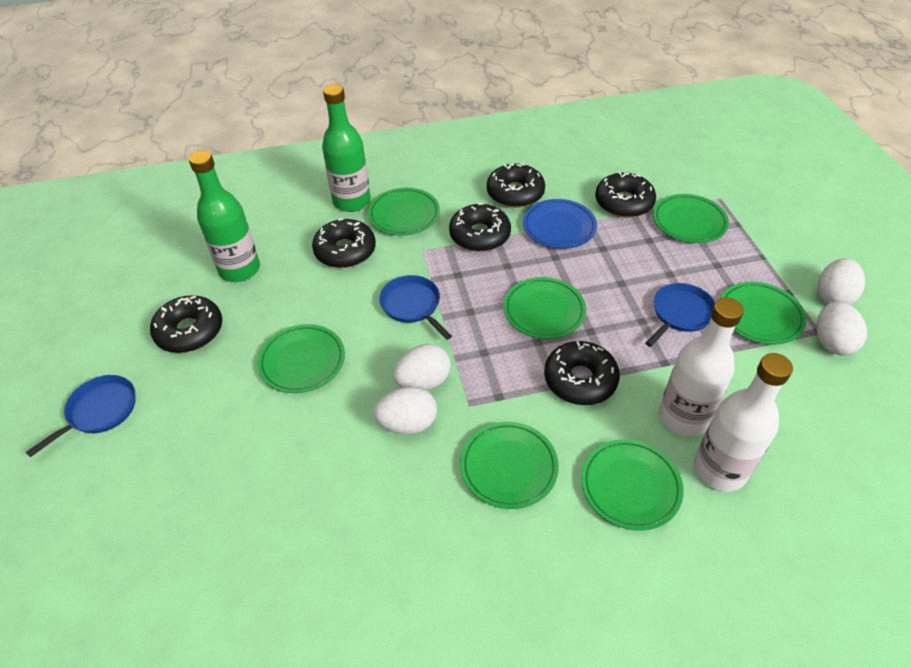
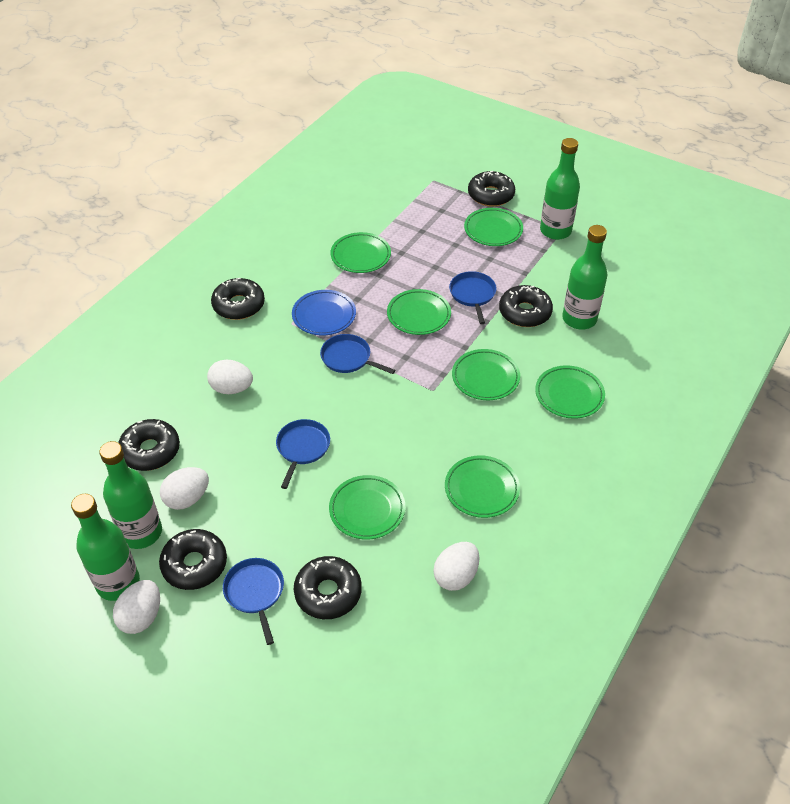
blue pan: [26,375,136,457] [379,275,452,340] [645,283,715,347] = 3 -> [223,558,284,645] [276,419,330,489] [320,334,395,374] [449,271,497,324] = 4
green bottle: [189,150,260,282] [322,84,371,212] = 2 -> [71,494,140,601] [99,441,162,549] [540,138,580,240] [562,225,607,330] = 4
white bottle: [659,297,744,436] [694,353,793,492] = 2 -> none = 0

